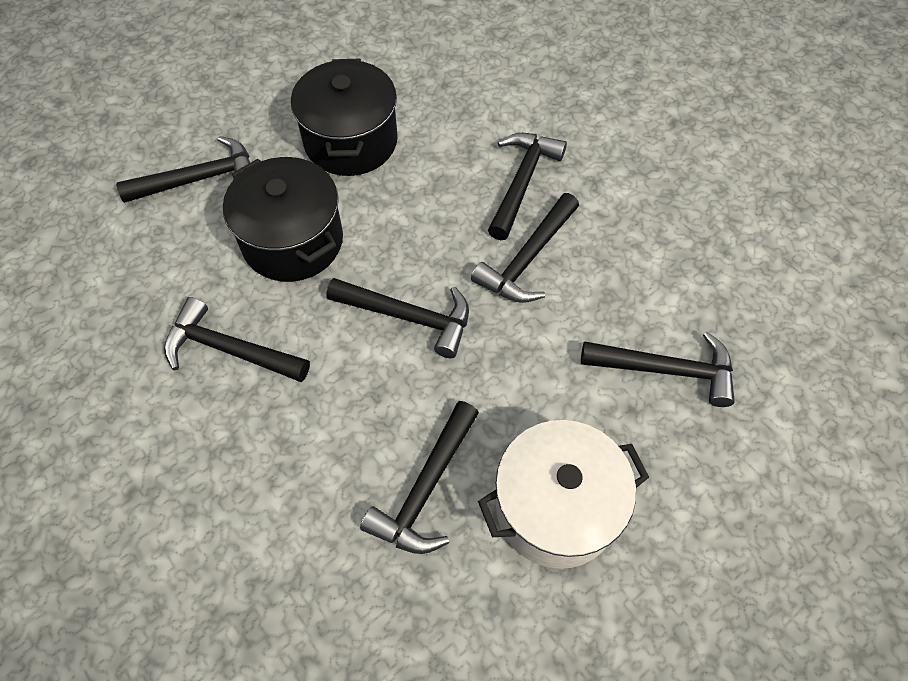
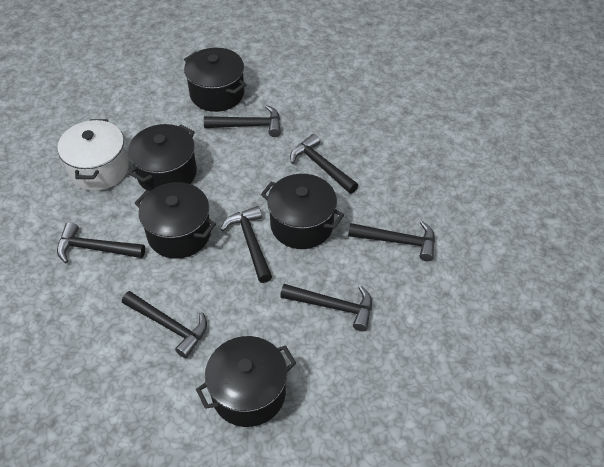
black pot: [223,157,343,282] [291,59,398,176] = 2 -> [128,124,197,191] [135,182,216,259] [184,48,246,112] [196,336,296,427] [261,174,344,249] = 5

